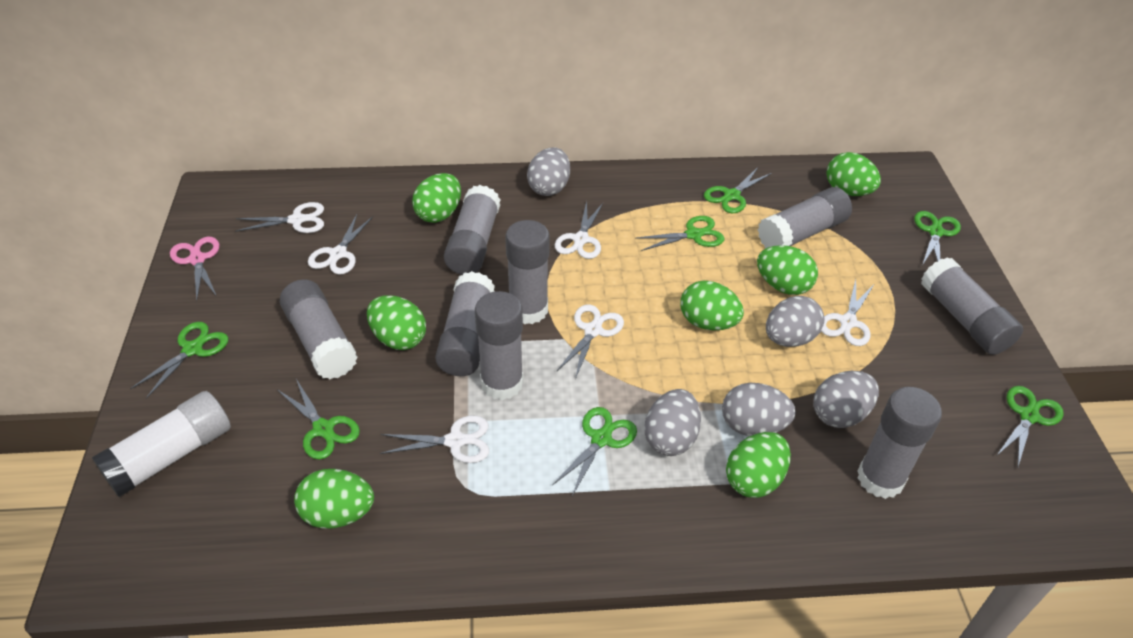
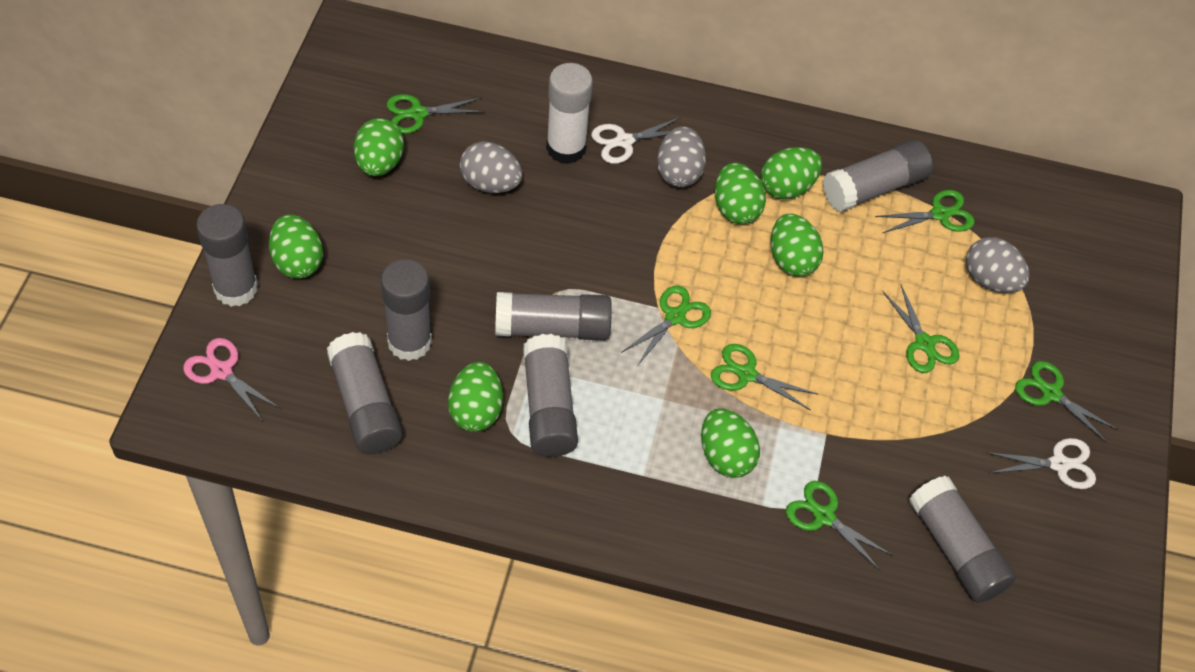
grey egg: [527,147,570,196] [644,389,701,456] [722,383,796,436] [766,296,824,347] [813,371,879,428] = 5 -> [460,141,522,193] [657,126,706,187] [966,237,1030,293] = 3
grey glue stick: [280,279,358,379] [435,271,495,376] [444,185,501,275] [475,291,523,400] [505,220,550,324] [758,187,852,249] [857,387,942,499] [921,257,1023,355] = 8 -> [196,204,258,307] [327,332,402,454] [381,259,432,361] [495,292,612,340] [523,334,578,457] [823,140,933,212] [909,476,1016,603] = 7
white scissors: [235,202,324,233] [308,214,373,275] [380,416,489,463] [555,201,603,259] [556,305,624,379] [821,280,875,346] = 6 -> [591,117,681,164] [986,438,1096,489] = 2

